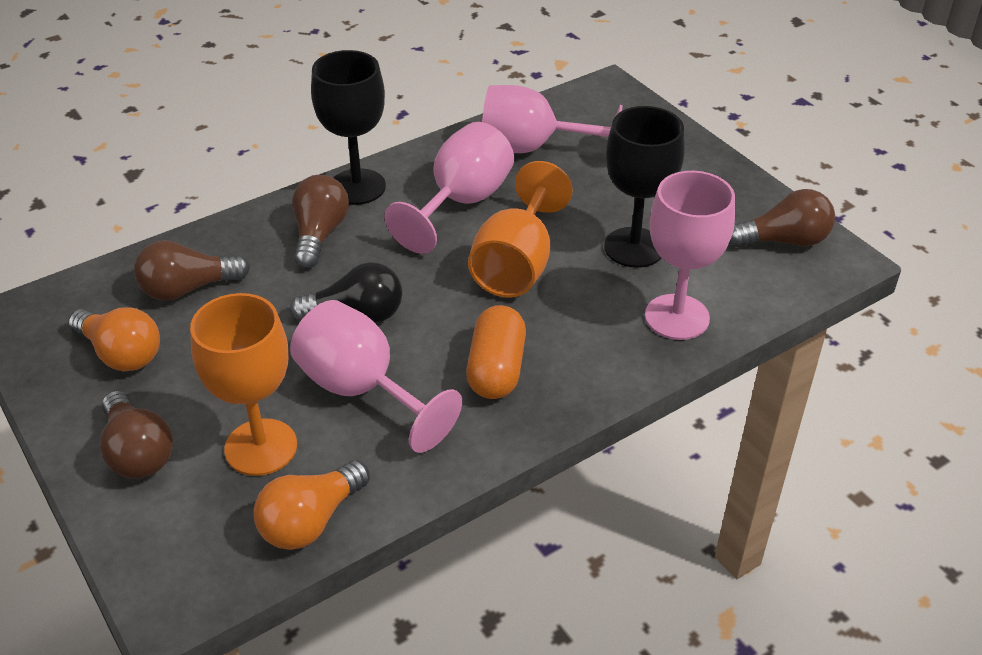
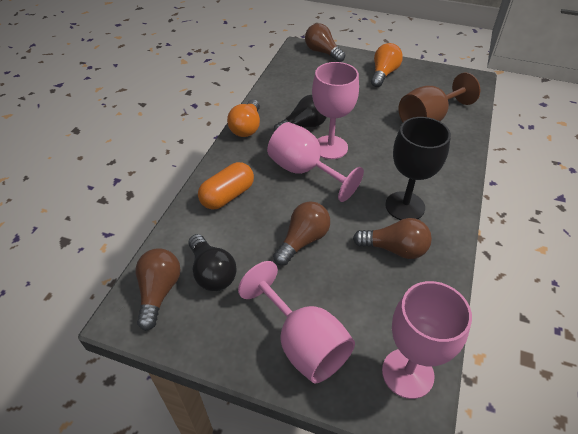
black goblet: [311,50,386,205] [604,106,685,268] = 2 -> [385,117,451,220] = 1
black light bulb: [290,262,403,323] = 1 -> [189,234,237,291] [274,95,327,132] = 2
brown goblet: none = 0 -> [398,73,480,122] = 1
orange goblet: [190,293,297,476] [468,161,573,298] = 2 -> none = 0

